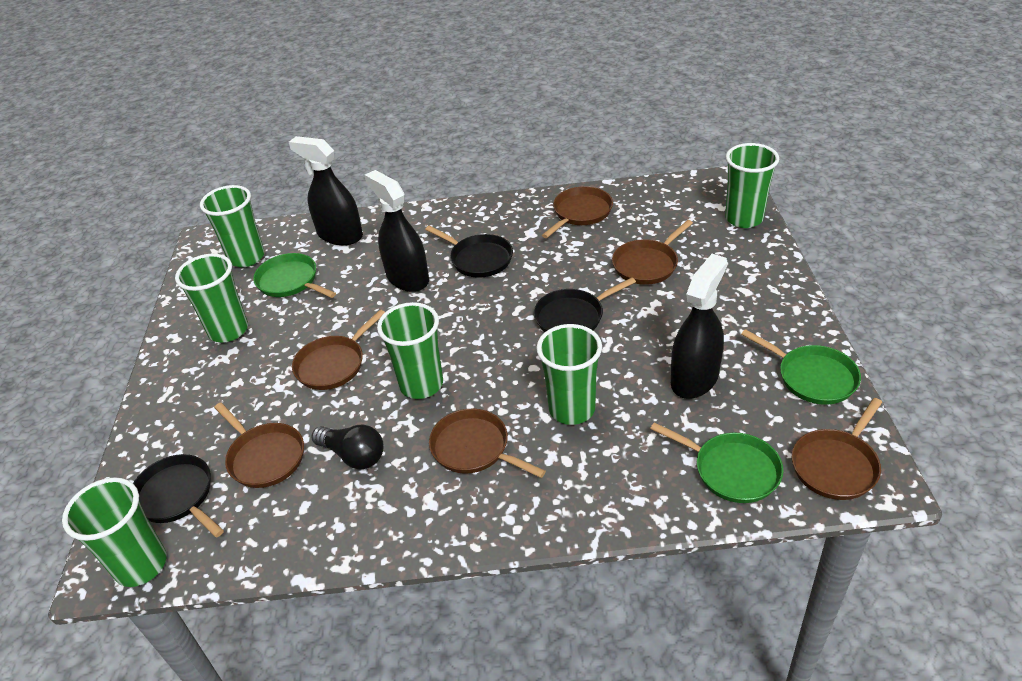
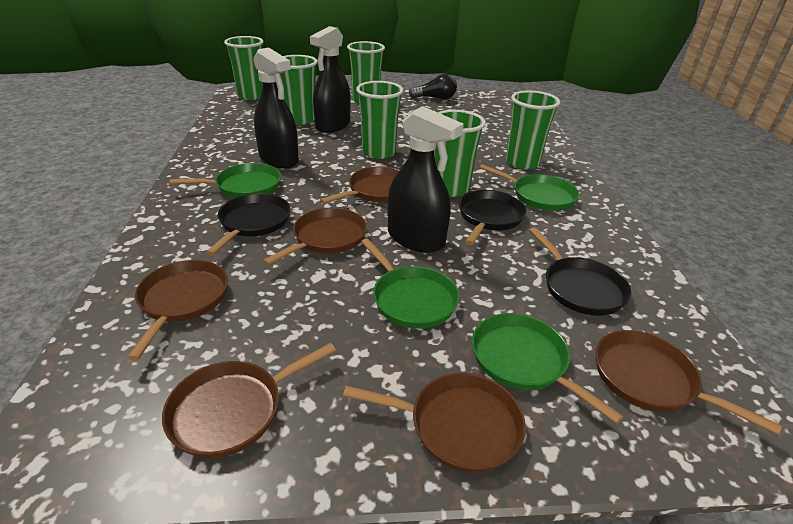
green pan: [253,253,336,298] [650,422,783,503] [741,329,861,405] = 3 -> [170,163,281,198] [361,238,460,329] [472,313,624,424] [480,164,579,211] = 4

